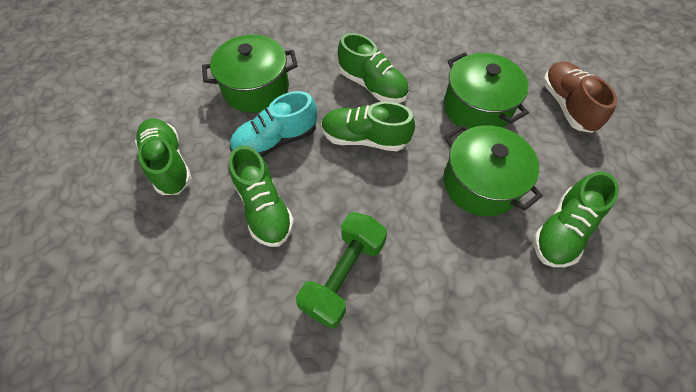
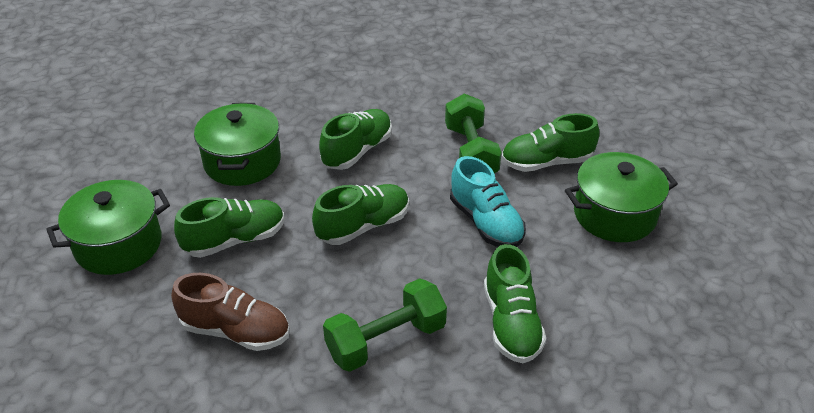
green dumbbell: [296,212,387,329] = 1 -> [323,278,447,372] [445,93,502,173] = 2

